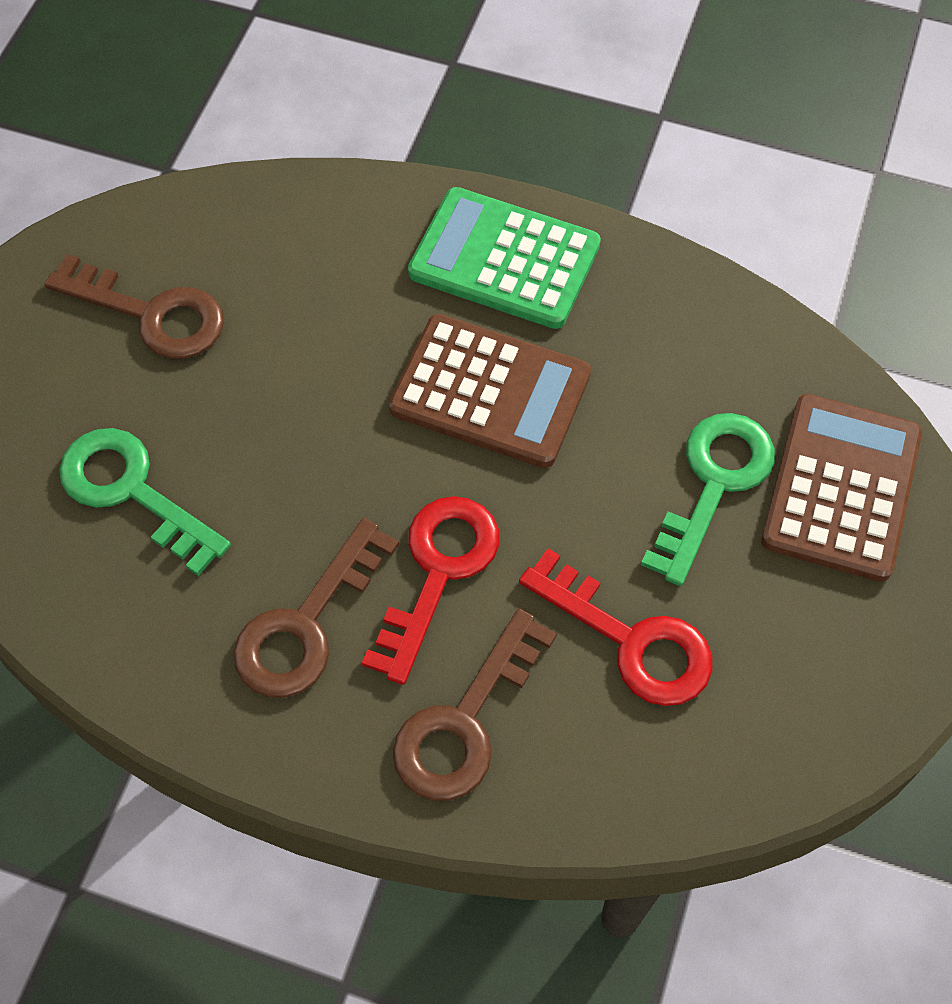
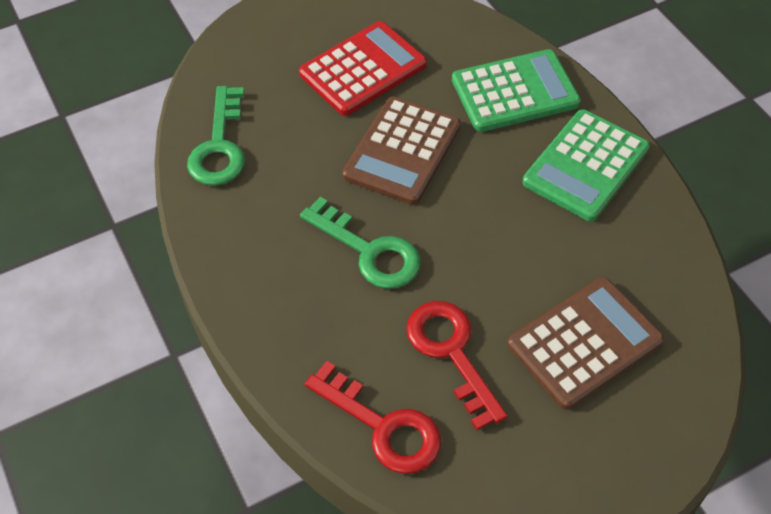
brown key: [44,254,224,359] [233,518,399,697] [392,608,557,800] = 3 -> none = 0
green calculator: [408,187,601,329] = 1 -> [452,49,581,132] [523,109,650,222] = 2
red calculator: none = 0 -> [299,21,427,116] = 1

